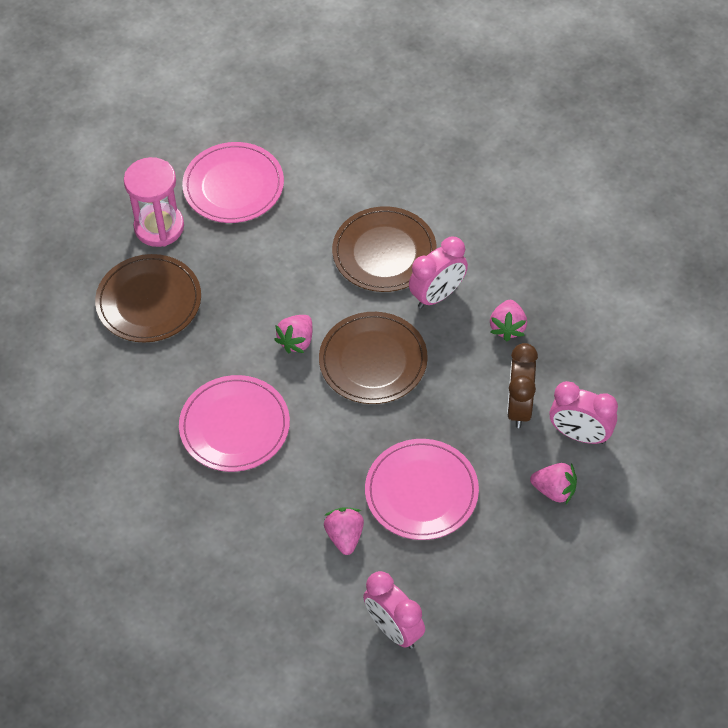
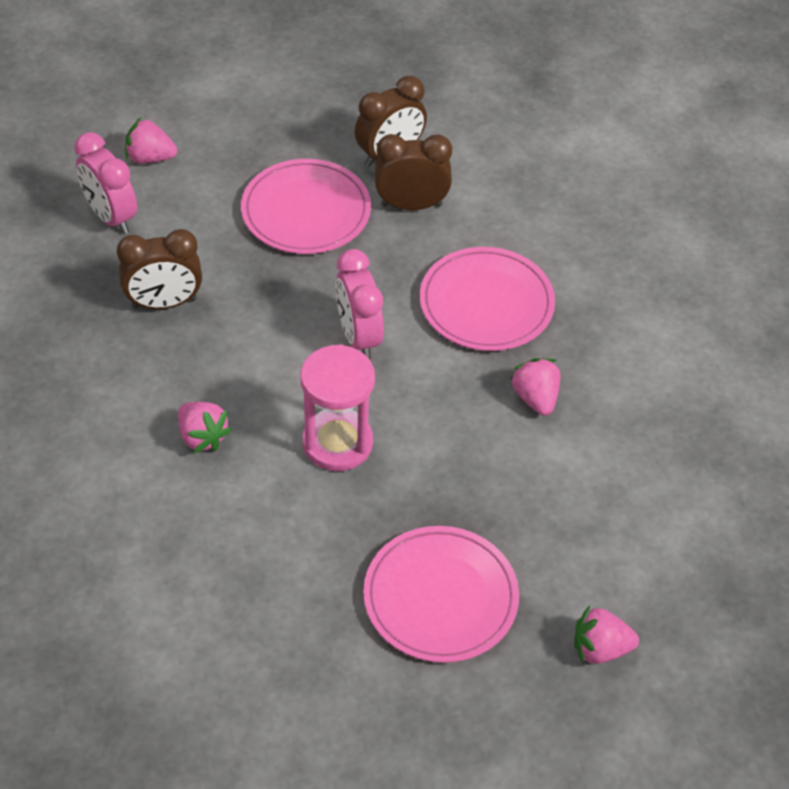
brown clock: [507,343,538,428] = 1 -> [117,229,202,309] [355,76,427,166] [375,134,452,210] = 3
brown plate: [95,254,201,342] [319,312,428,404] [332,206,437,292] = 3 -> none = 0
pink clock: [363,571,425,649] [409,236,468,308] [550,381,618,444] = 3 -> [74,132,137,234] [335,249,384,359] = 2

